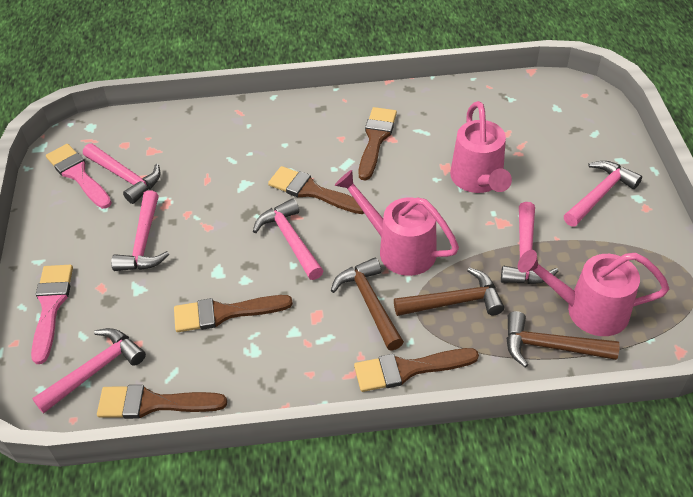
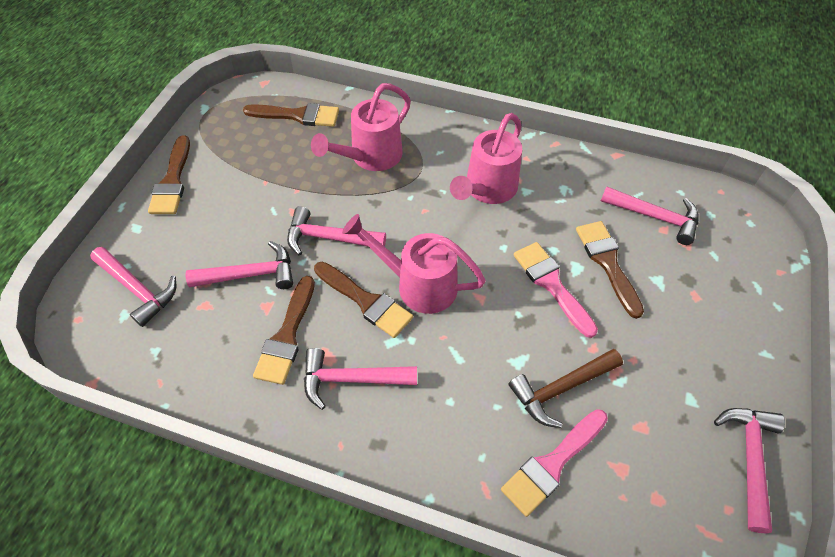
brown hammer: [331,258,404,351] [394,267,504,316] [506,311,619,368] = 3 -> [508,349,623,428] = 1

